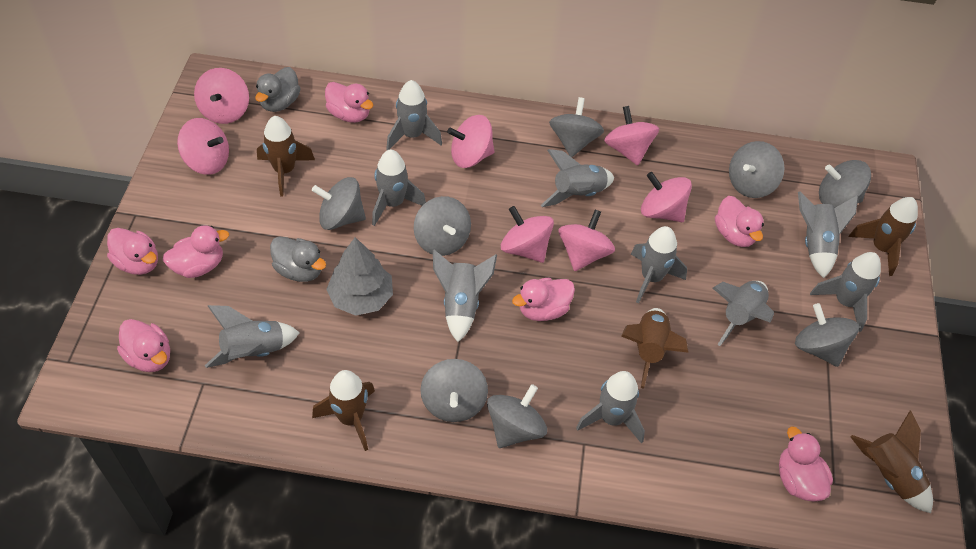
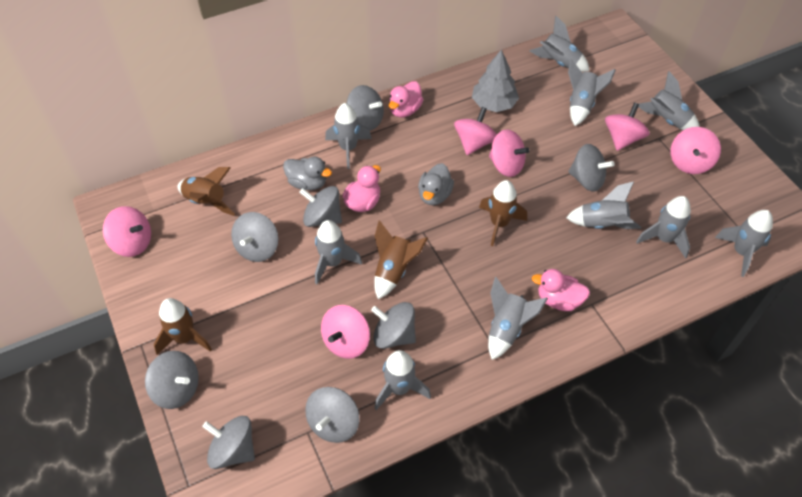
brown rocket: [257,116,315,197] [312,370,375,451] [621,308,689,389] [849,197,918,276] [850,410,933,513] = 5 -> [154,298,212,355] [177,167,235,216] [374,220,428,299] [479,180,527,246] = 4
pink duck: [107,228,158,275] [117,319,170,372] [163,225,229,278] [325,82,374,123] [512,278,575,321] [715,196,764,247] [779,427,833,502] = 7 -> [343,165,381,212] [389,81,424,118] [532,269,590,311] = 3
pink spinning top: [177,118,229,175] [194,68,249,124] [447,115,495,168] [501,206,554,263] [559,209,615,271] [604,106,659,165] [641,172,692,222] = 7 -> [103,206,151,257] [321,305,370,359] [454,107,497,155] [489,129,530,177] [605,103,650,151] [671,127,721,174] = 6

